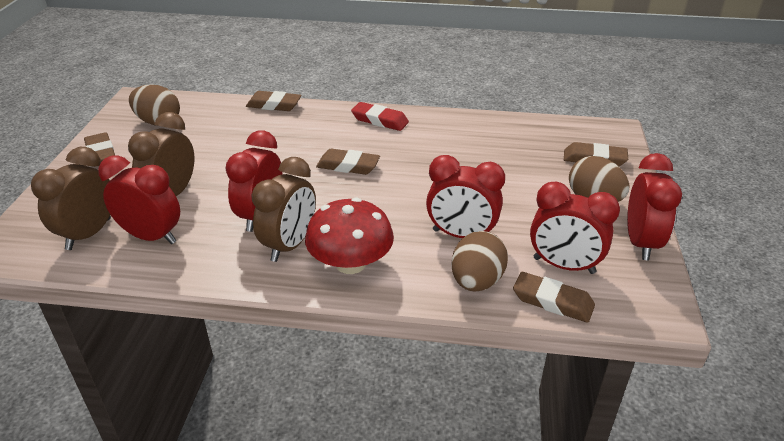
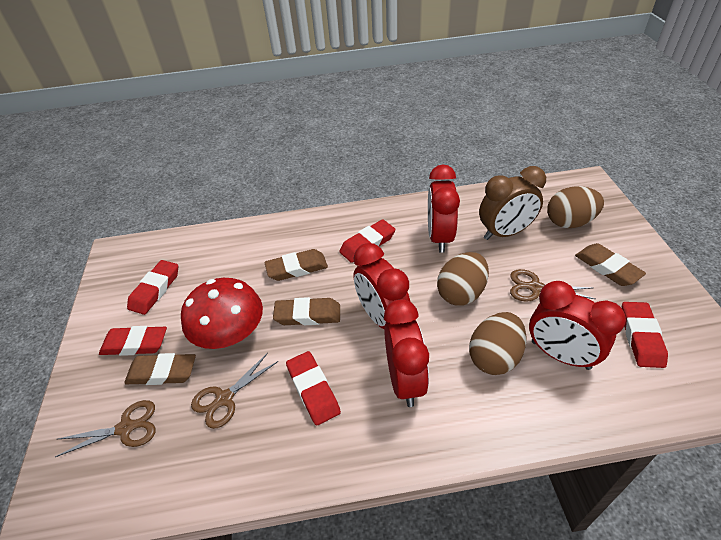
brown clock: [31,147,111,250] [128,112,194,196] [251,157,316,262] = 3 -> [479,166,546,240] = 1
brown eraser: [84,132,115,167] [246,91,301,111] [316,149,380,175] [513,272,595,323] [564,142,628,166] = 5 -> [124,353,196,385] [264,249,328,281] [273,297,340,325] [575,243,646,286] = 4
brown scissors: none = 0 -> [55,400,156,457] [191,353,278,429] [510,269,595,301] = 3
red clock: [98,155,180,244] [225,130,283,232] [426,155,505,238] [530,182,620,274] [627,153,682,260] = 5 -> [354,243,411,329] [384,299,429,407] [428,165,460,253] [529,281,626,370] = 4
red eraser: [351,102,409,131] = 1 -> [99,326,167,356] [127,260,178,315] [286,351,341,425] [339,219,395,263] [622,302,668,368] = 5

